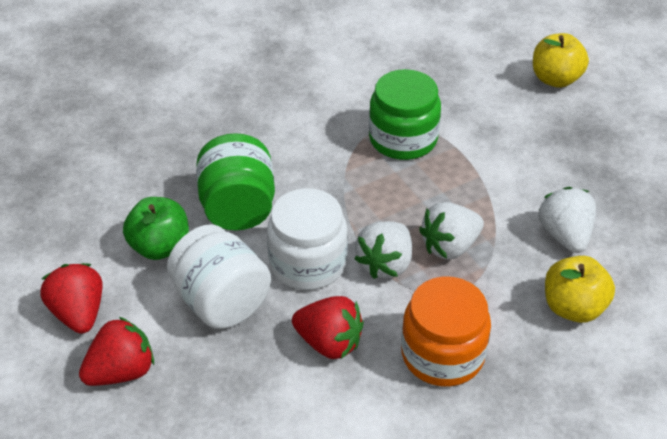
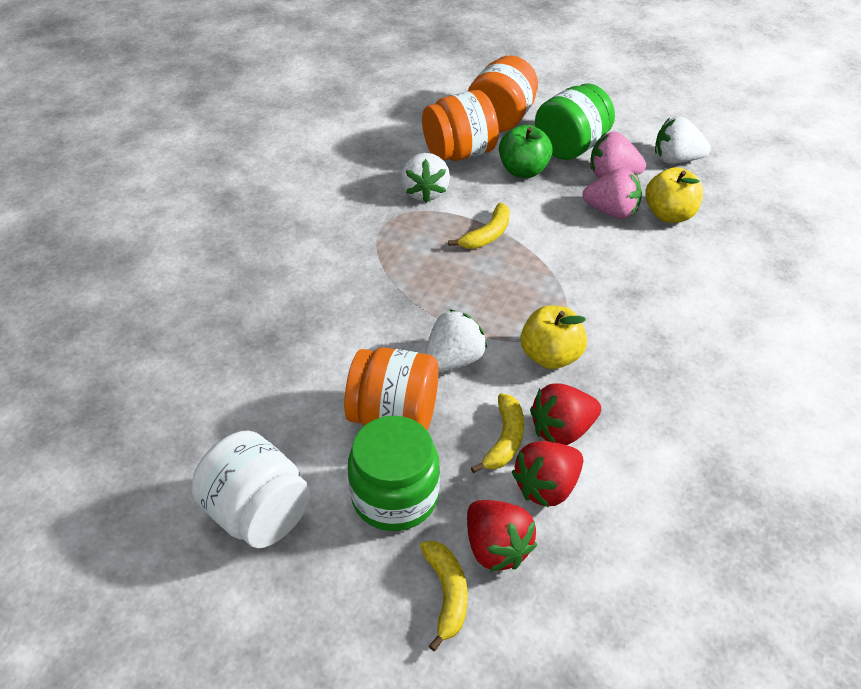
orange jar: [401,276,491,387] = 1 -> [344,347,439,430] [422,90,499,161] [468,56,538,132] = 3
pink strawberry: none = 0 -> [583,168,642,219] [590,132,646,178] = 2
white jar: [167,224,271,329] [267,188,348,290] = 2 -> [191,430,311,548] = 1
yellow banana: none = 0 -> [420,541,468,651] [448,203,510,249] [471,393,524,473] = 3

